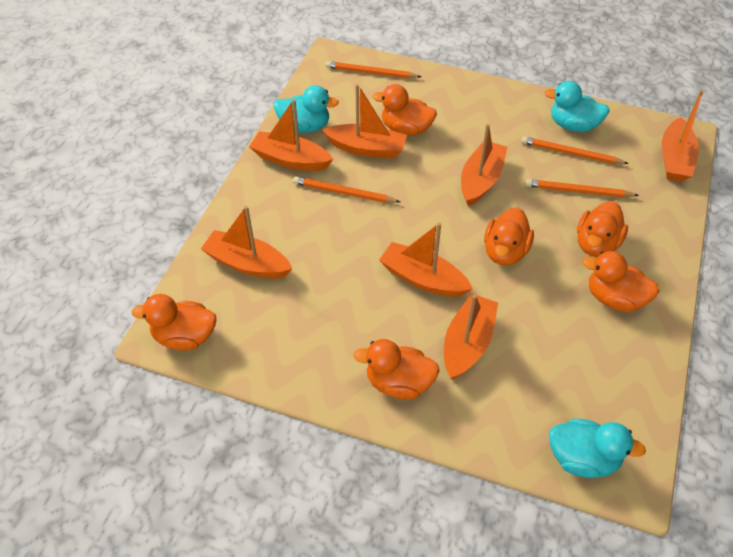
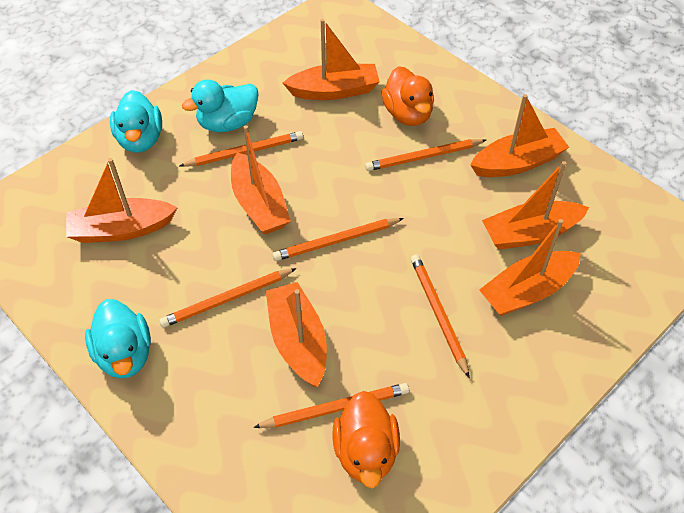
orange duck: [132,294,216,351] [353,339,440,399] [372,84,437,136] [484,207,534,266] [577,201,628,257] [582,251,660,312] = 6 -> [332,391,400,488] [382,66,434,126] = 2
orange pencil: [293,176,400,203] [326,61,422,78] [521,137,629,164] [525,179,639,198] = 4 -> [159,268,297,328] [179,131,303,167] [253,383,409,428] [273,218,404,261] [365,139,486,171] [411,254,470,378] = 6

